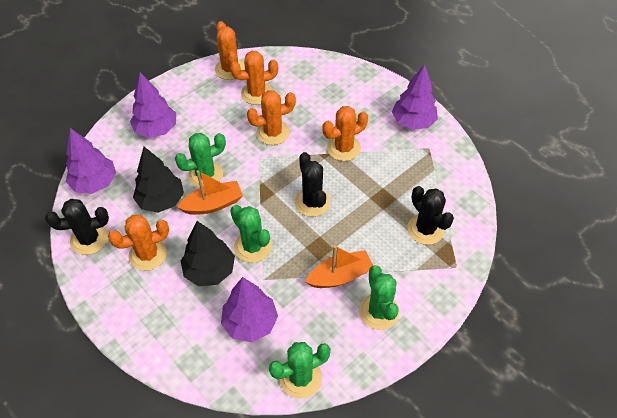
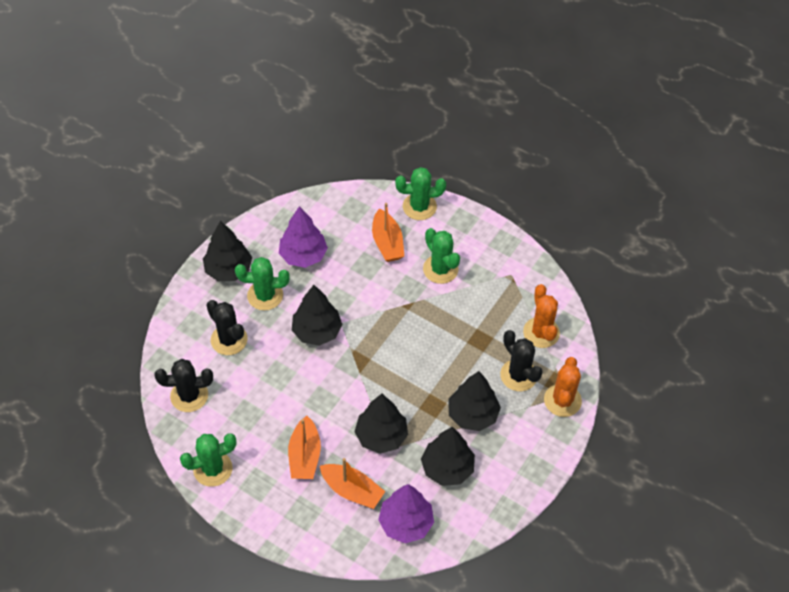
black tree: [133,147,184,213] [181,221,235,286] = 2 -> [203,221,252,281] [292,285,343,346] [354,394,408,454] [421,427,475,486] [448,371,501,431] = 5
orange boat: [177,170,243,215] [305,245,374,288] = 2 -> [288,416,321,479] [320,458,385,509] [372,203,404,262] = 3
orange cactus: [108,215,169,271] [215,21,245,80] [230,51,278,105] [247,90,296,145] [322,106,368,161] = 5 -> [523,284,560,348] [544,357,582,417] = 2
purple tree: [66,128,116,194] [130,73,176,138] [221,277,278,342] [392,64,438,130] = 4 -> [279,206,328,268] [378,484,434,543] = 2

